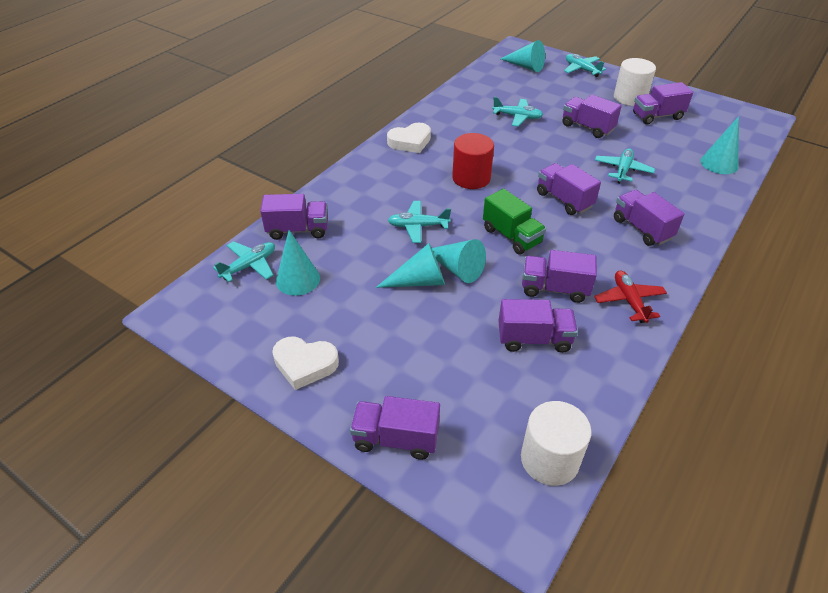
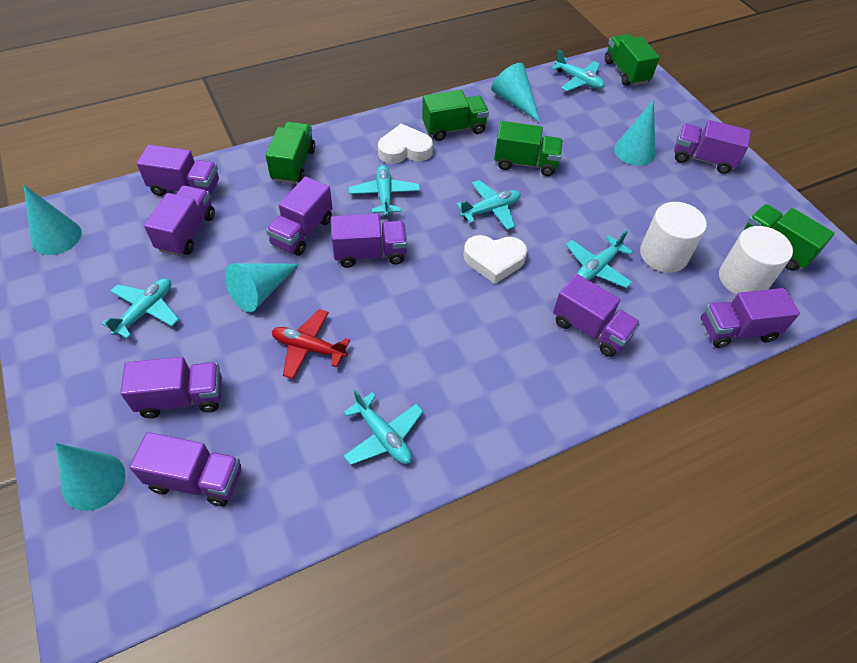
green truck: [483,189,546,254] = 1 -> [266,122,315,184] [422,90,489,141] [494,121,563,176] [605,34,660,86] [744,204,834,271] = 5
purple truck: [260,194,328,240] [350,396,440,460] [498,299,578,353] [522,250,597,303] [537,163,601,215] [563,95,622,138] [614,190,684,246] [633,82,693,124] = 8 -> [120,357,222,418] [129,432,241,506] [137,145,219,196] [144,185,215,256] [266,177,332,256] [331,213,407,268] [553,274,640,357] [674,120,751,174] [701,288,800,348] = 9
red cylinder: [452,133,494,189] = 1 -> none = 0
turquoise plane: [213,241,275,282] [388,201,451,243] [492,97,543,127] [564,54,606,77] [595,148,655,183] = 5 -> [102,278,179,339] [343,390,423,465] [349,165,420,216] [456,180,521,230] [551,50,604,91] [566,231,633,288] = 6

